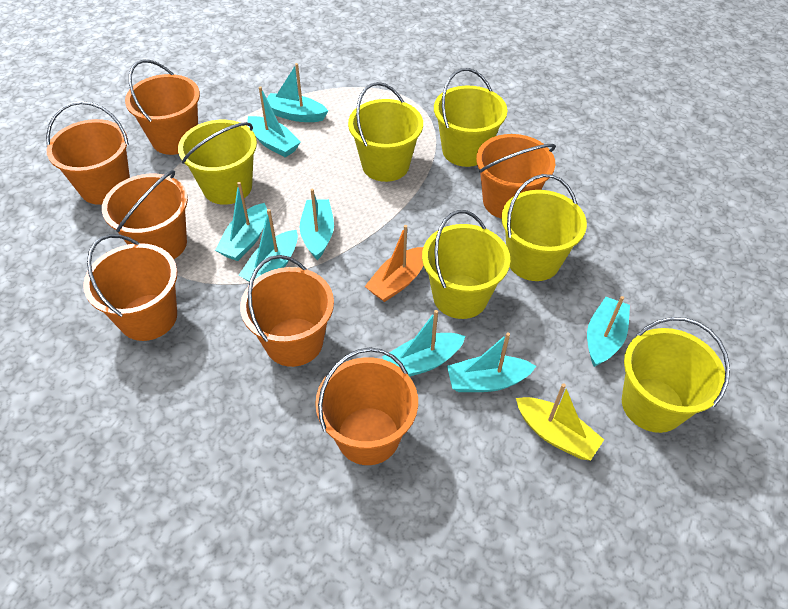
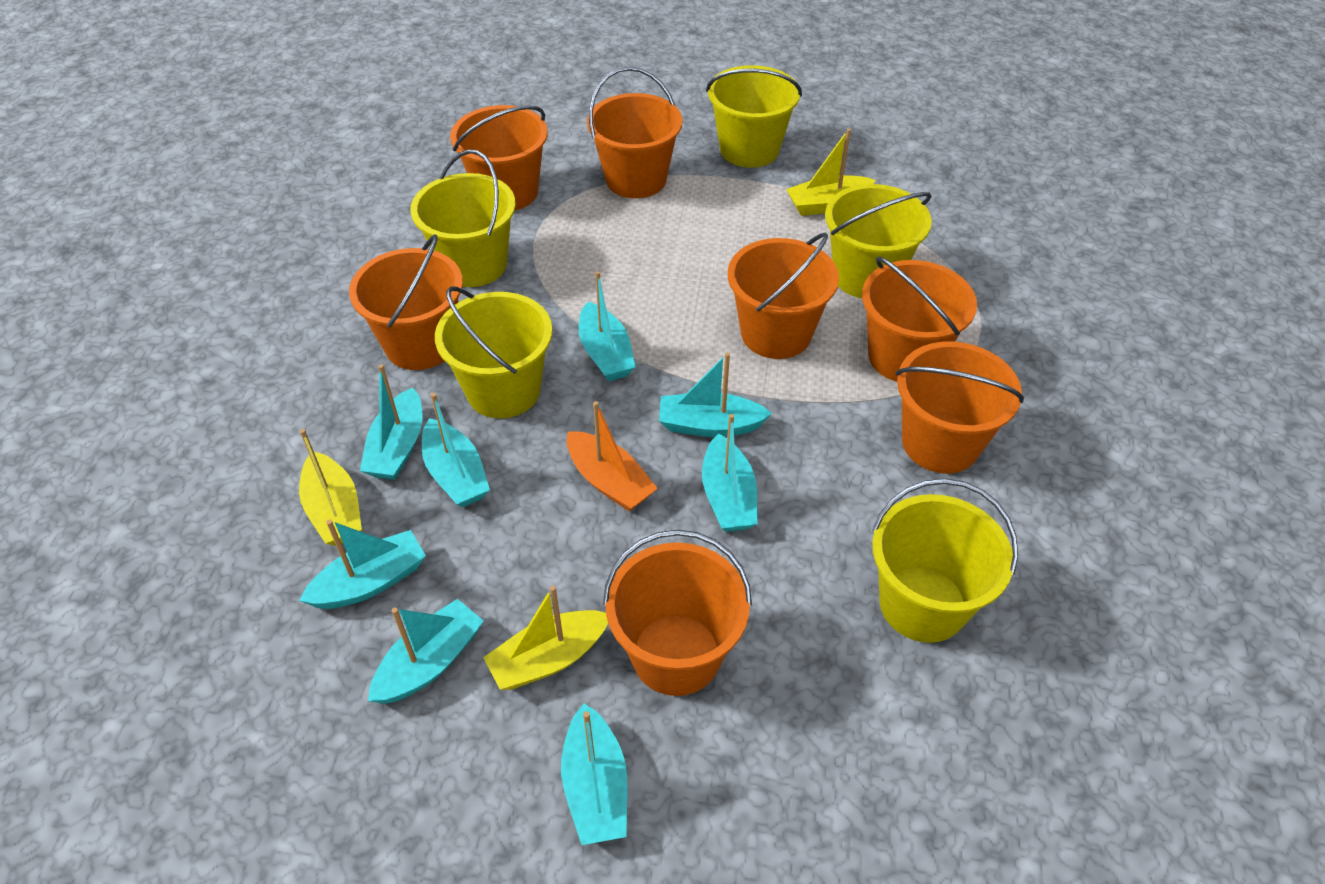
yellow boat: [516,383,604,461] = 1 -> [299,429,362,546] [483,585,608,690] [786,129,876,216] = 3
yellow bucket: [178,120,257,205] [348,82,423,182] [422,210,510,319] [434,68,507,167] [502,174,587,281] [622,317,730,433] = 6 -> [410,149,516,287] [435,286,552,418] [706,65,802,168] [825,184,932,298] [872,478,1018,643] = 5

